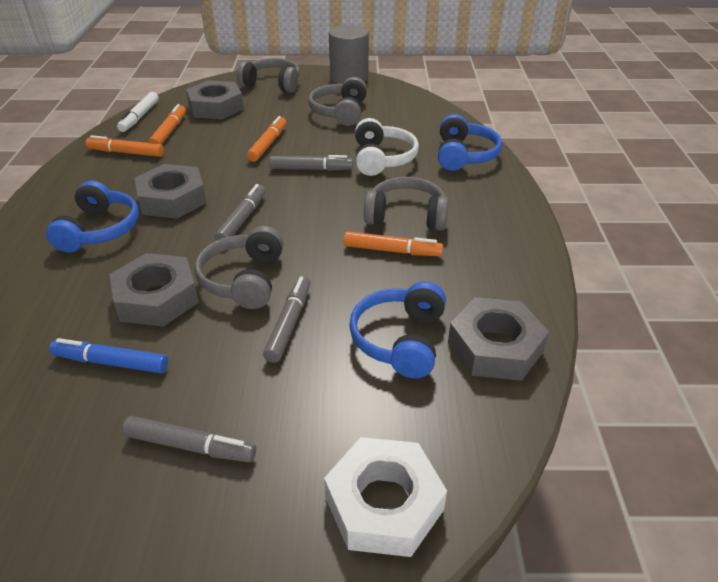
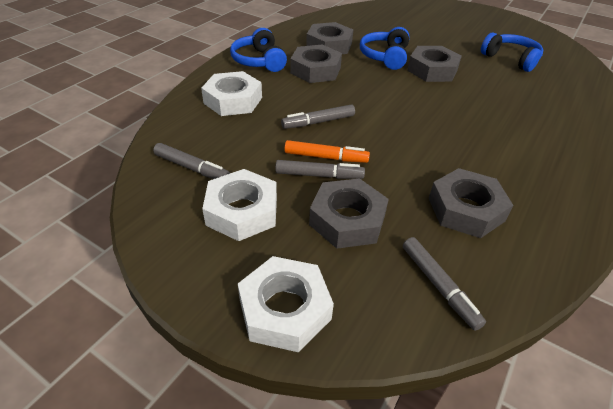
blue marker: [49,338,168,373] = 1 -> none = 0
grey cylinder: [329,25,369,84] = 1 -> none = 0
grey headphones: [194,226,284,309] [236,58,300,93] [308,77,367,126] [364,177,448,231] = 4 -> none = 0
grey nut: [109,253,199,326] [135,164,207,219] [186,80,244,119] [448,297,549,381] = 4 -> [290,44,342,83] [306,22,353,54] [309,178,389,249] [407,46,462,82] [429,168,513,238] = 5
orange marker: [85,135,164,157] [149,104,186,145] [247,116,286,162] [344,231,443,256] = 4 -> [284,140,370,163] = 1
white headphones: [355,118,419,176] = 1 -> none = 0
white marker: [117,92,159,132] = 1 -> none = 0
white nut: [324,437,447,557] = 1 -> [201,71,262,116] [202,169,277,241] [238,256,334,352] = 3

